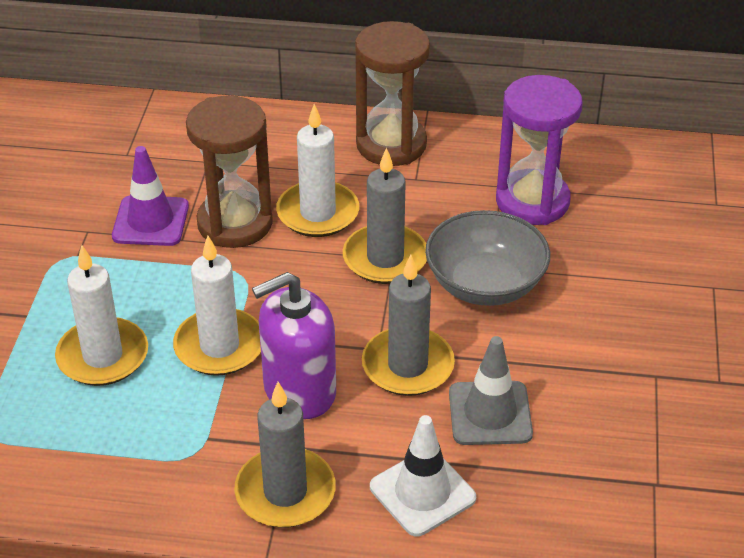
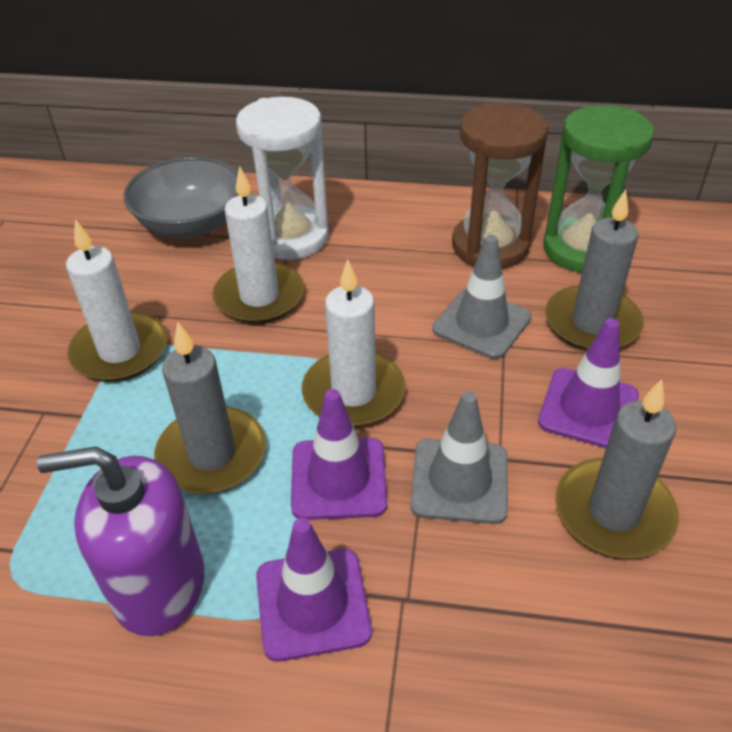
brown hourglass: [186,95,273,248] [355,21,430,166] = 2 -> [452,103,549,269] = 1
green hourglass: none = 0 -> [543,105,654,272] = 1
grey traffic cone: [449,336,533,445] = 1 -> [410,391,508,524] [432,235,531,359] = 2
purple hourglass: [496,75,583,225] = 1 -> none = 0
purple traffic cone: [112,146,189,246] = 1 -> [256,518,372,662] [291,389,387,520] [538,318,639,448] = 3
white hourglass: none = 0 -> [236,97,329,260] = 1
white traffic cone: [370,415,476,536] = 1 -> none = 0

